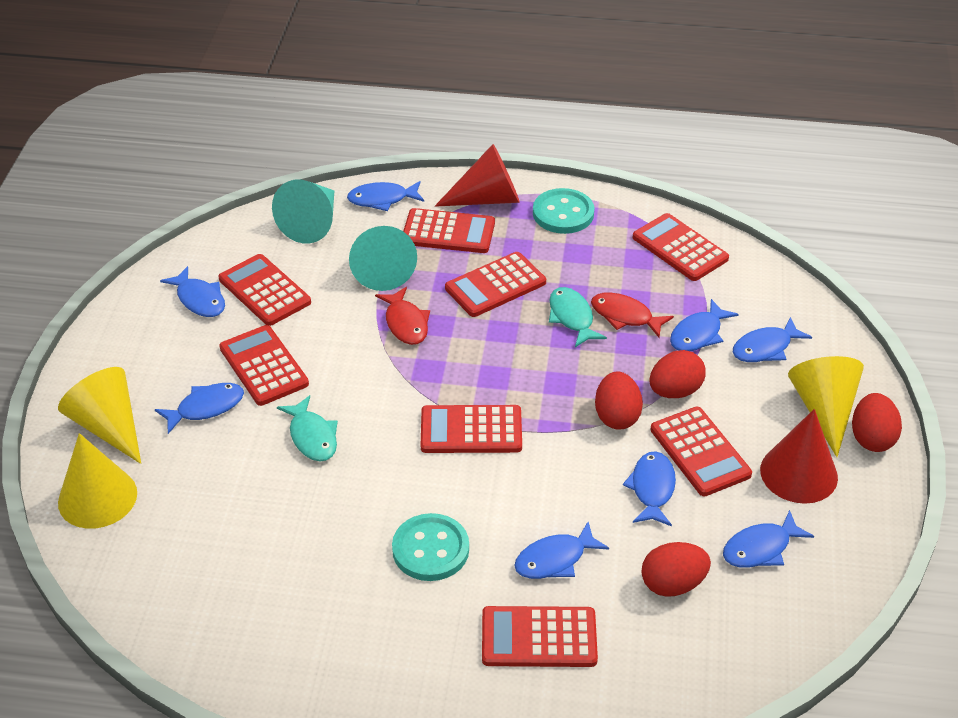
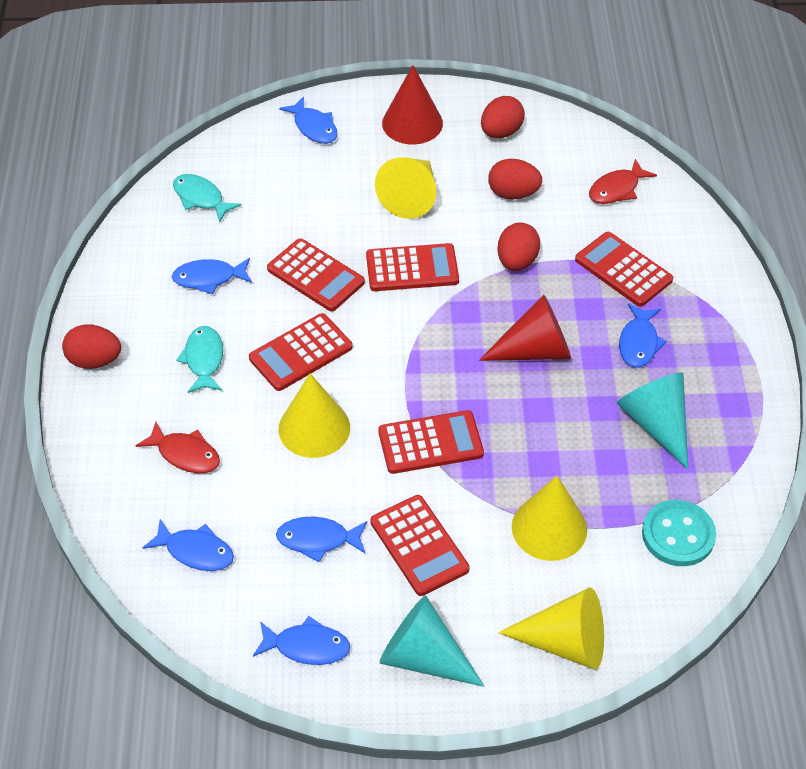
blue fish: [155,383,244,434] [160,266,225,317] [347,181,424,211] [514,522,609,579] [623,451,676,526] [670,299,739,351] [723,510,814,568] [733,317,812,362] = 8 -> [143,519,234,571] [172,258,252,294] [253,616,350,665] [276,517,367,562] [279,96,338,144] [619,303,667,368] = 6
red calculator: [218,254,311,326] [219,325,309,406] [403,208,495,253] [421,405,522,453] [445,252,546,317] [482,606,598,667] [633,213,729,281] [650,407,752,496] = 8 -> [249,313,353,391] [267,238,365,311] [366,243,459,291] [370,495,470,596] [378,410,484,474] [575,232,673,307] = 6
turquoise button: [392,513,469,581] [533,188,595,234] = 2 -> [642,500,716,566] = 1
yellow cone: [58,367,141,464] [58,433,137,529] [788,356,864,457] = 3 -> [278,373,350,458] [375,157,436,219] [498,587,604,670] [512,476,587,561] = 4

